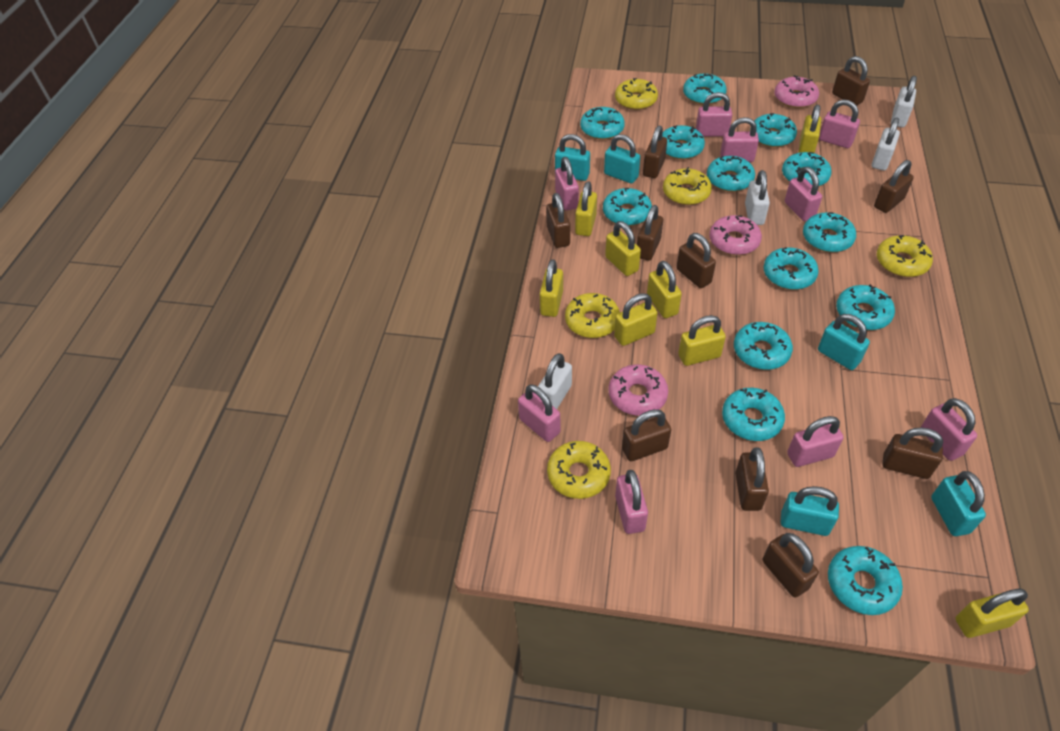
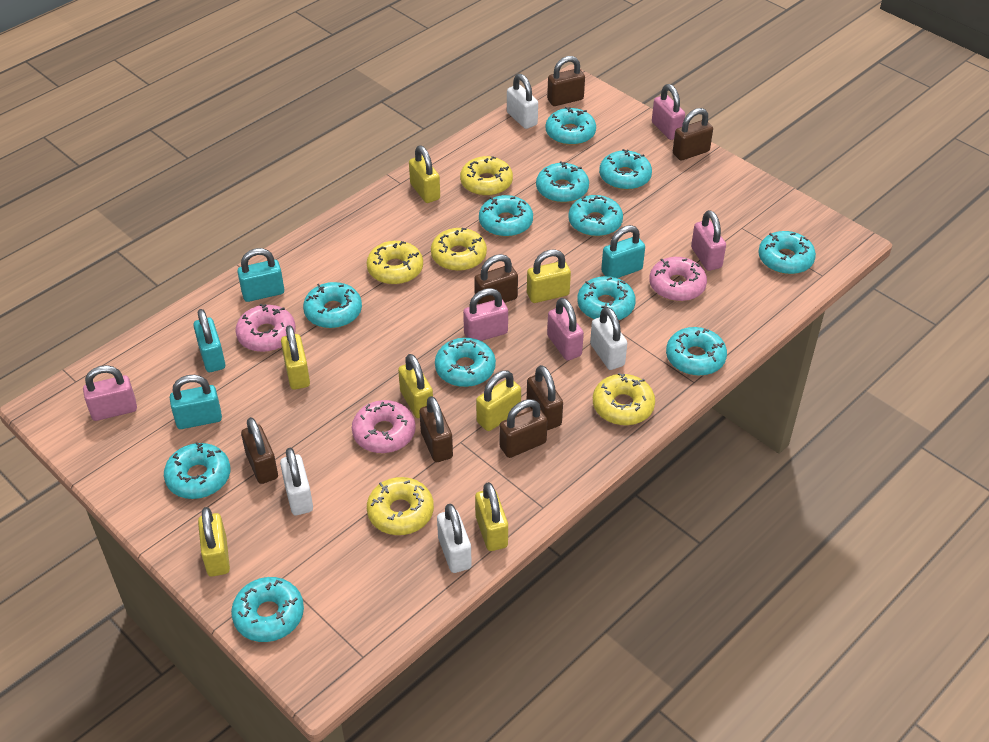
brown padlock: [546,193,570,248] [622,409,671,461] [637,205,663,261] [643,126,667,178] [676,233,716,288] [735,447,769,511] [763,533,819,597] [832,56,870,106] [874,160,914,213] [883,428,943,479] = 10 -> [241,417,278,484] [419,396,453,462] [474,254,518,304] [499,399,548,458] [527,365,563,430] [547,56,585,106] [673,108,713,161] = 7
pink padlock: [518,384,560,442] [555,157,579,210] [615,470,648,534] [696,92,732,137] [720,117,759,162] [785,167,822,221] [787,416,844,467] [819,99,860,148] [921,398,977,461] = 9 -> [83,365,137,421] [463,288,508,341] [547,298,584,361] [652,84,685,140] [691,210,726,271] = 5
turquoise donut: [580,107,625,140] [603,188,652,226] [662,125,705,160] [683,73,727,105] [707,156,755,192] [722,388,785,441] [734,322,793,370] [750,113,797,147] [763,247,819,290] [782,152,832,186] [803,212,856,252] [828,546,903,615] [836,284,895,330] = 13 -> [164,442,230,499] [231,577,304,642] [303,282,362,328] [435,338,496,387] [479,195,533,237] [536,161,589,203] [546,107,596,145] [568,195,623,237] [577,276,636,320] [599,149,652,190] [666,327,727,376] [758,231,816,274] = 12
turquoise padlock: [555,134,590,181] [604,134,640,184] [781,486,839,536] [818,314,870,370] [931,471,986,536] = 5 -> [170,375,222,429] [193,309,225,372] [237,248,284,302] [601,225,645,278] = 4
yellow padlock: [540,259,563,317] [575,182,597,236] [605,221,641,276] [614,293,658,346] [647,261,682,318] [678,315,726,366] [798,105,821,153] [956,589,1029,638] = 8 -> [198,507,230,577] [281,325,310,390] [398,354,433,418] [409,145,440,203] [475,482,508,551] [476,370,521,431] [527,249,571,303] = 7

